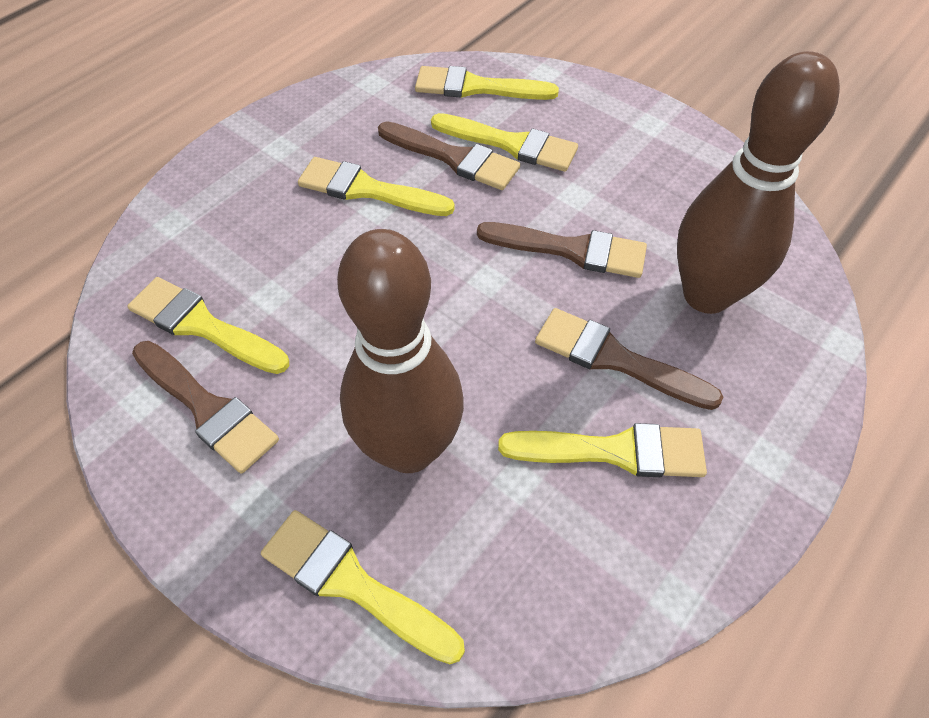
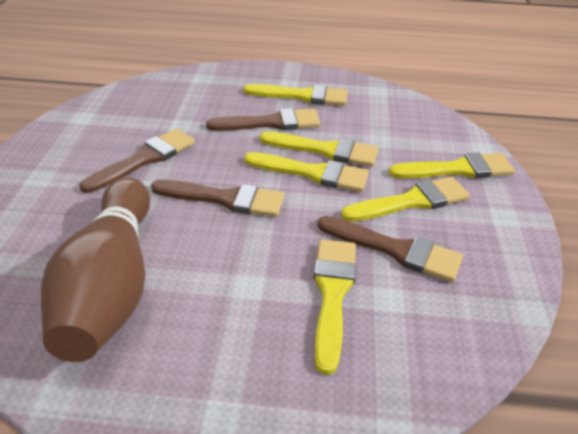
brown bowling pin: [337,229,464,473] [677,51,840,314] = 2 -> [41,177,150,362] = 1

